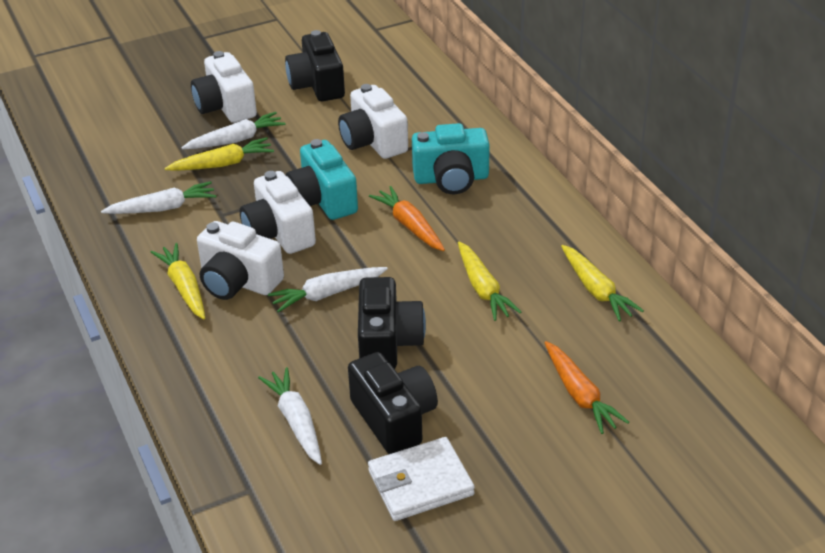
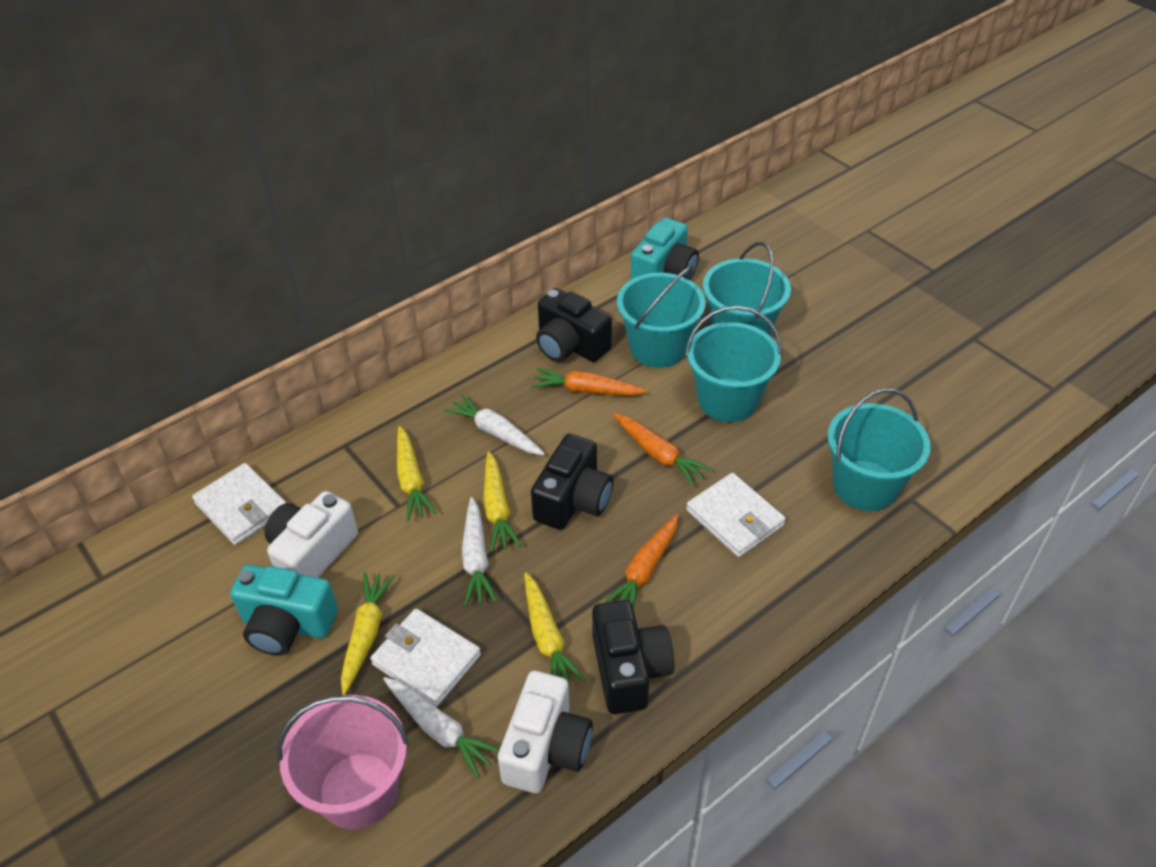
orange carrot: [369,186,445,251] [544,341,629,434] = 2 -> [532,368,647,396] [603,514,678,608] [613,413,712,486] = 3
pink bucket: none = 0 -> [277,695,409,830] = 1
turquoise bucket: none = 0 -> [617,266,706,368] [685,306,782,422] [703,242,791,335] [828,388,931,511] = 4
white camera: [191,51,257,123] [197,221,284,300] [240,171,316,254] [338,84,408,159] = 4 -> [264,491,358,578] [498,671,593,793] = 2
white carrot: [101,181,216,214] [182,112,286,149] [258,367,322,465] [268,267,388,313] = 4 -> [383,677,500,778] [444,394,545,455] [462,497,497,606] = 3
white wallet: [368,437,475,521] = 1 -> [192,463,286,545] [370,609,481,707] [686,473,786,557] = 3

